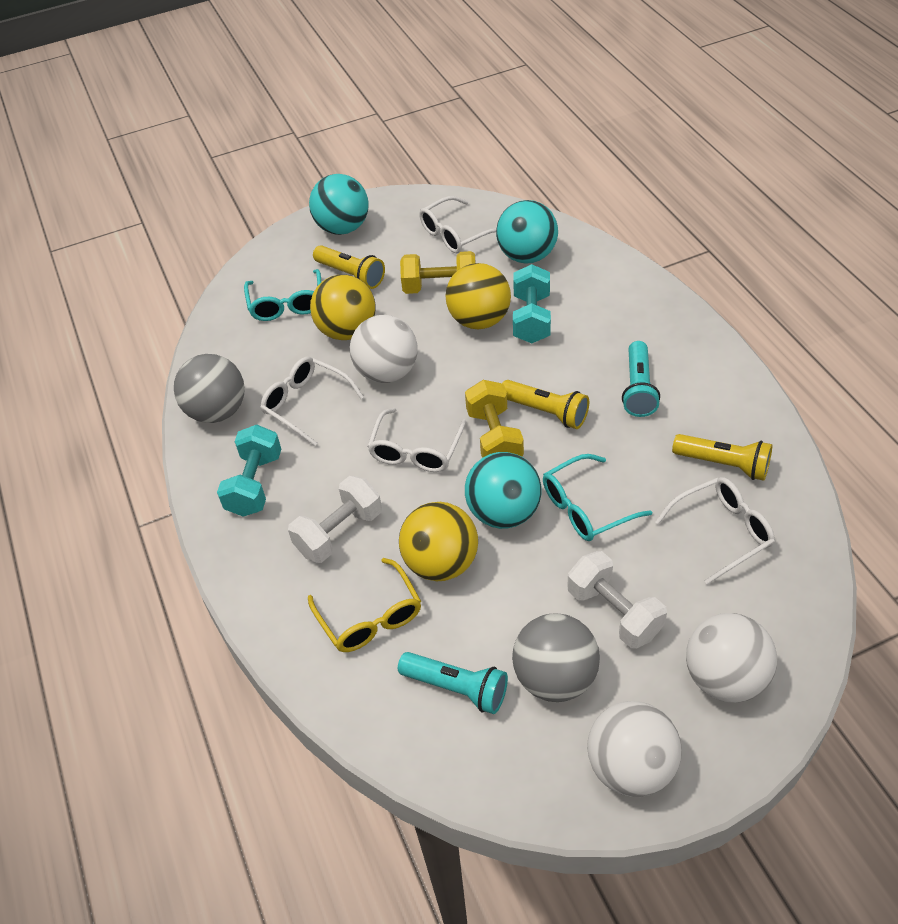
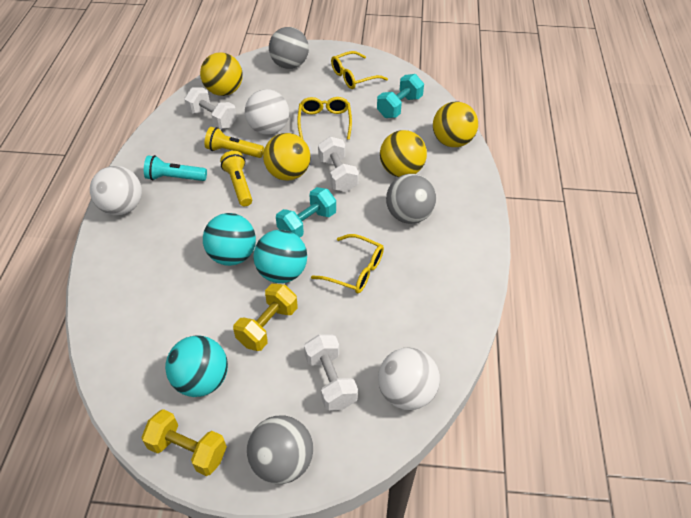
grey ball: [174,354,245,423] [512,614,600,702] = 2 -> [247,416,313,484] [269,27,309,69] [386,174,436,224] = 3
turquoise flashlight: [398,652,508,714] [622,341,660,417] = 2 -> [144,155,207,181] = 1
turquoise glasses: [244,269,321,321] [543,454,652,541] = 2 -> none = 0
white dumbbell: [288,476,382,563] [567,551,667,649] = 2 -> [184,87,237,129] [304,334,358,411] [318,137,359,192] = 3
white glasses: [260,357,364,446] [367,408,466,472] [419,196,497,254] [655,477,775,585] = 4 -> none = 0
yellow ball: [310,275,376,340] [399,502,478,581] [446,263,511,329] = 3 -> [200,52,243,96] [263,133,311,181] [380,130,427,177] [433,102,478,147] = 4
yellow flashlight: [313,245,385,289] [502,380,589,429] [672,434,772,481] = 3 -> [204,127,264,158] [220,151,252,206] = 2
yellow glasses: [308,558,421,652] = 1 -> [297,97,352,140] [311,234,384,294] [331,51,388,89] = 3

